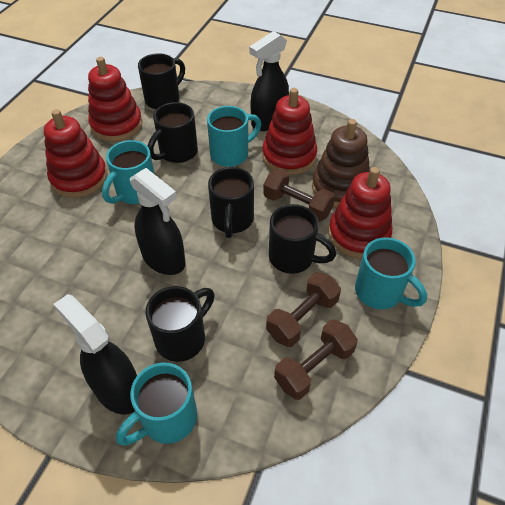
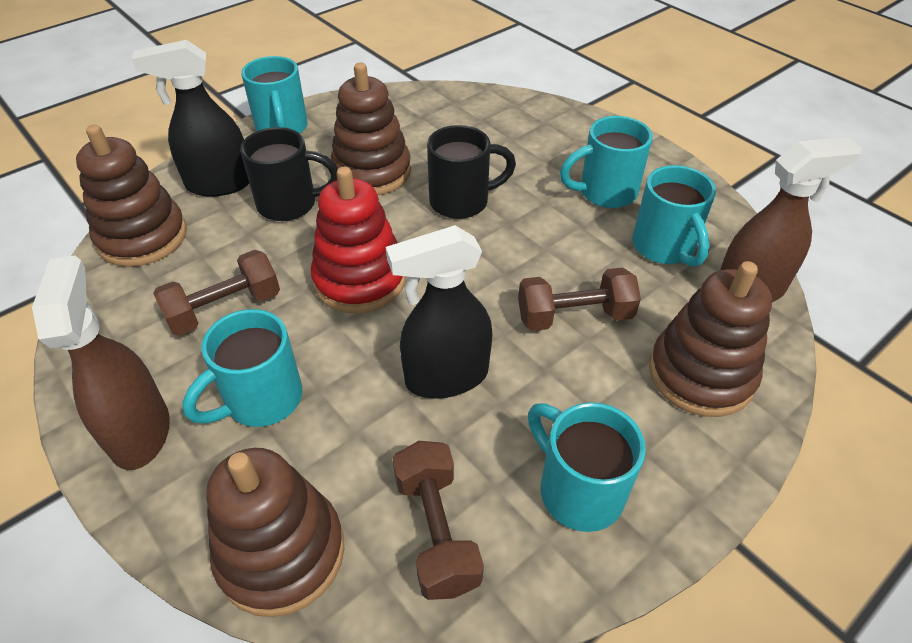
black mug: [138,53,185,109] [146,286,215,362] [148,102,198,163] [208,167,254,238] [269,204,336,274] = 5 -> [240,127,338,221] [427,125,516,219] = 2
black spray bottle: [54,294,137,414] [130,168,185,275] [249,31,289,131] = 3 -> [132,40,249,197] [386,225,492,399] = 2
brown spray bottle: none = 0 -> [32,255,170,470] [720,137,862,302] = 2
brown stacking toy: [312,119,370,208] = 1 -> [76,125,187,267] [206,448,344,617] [330,63,411,195] [649,261,772,417] = 4
red stacking toy: [44,109,108,198] [88,57,142,142] [262,88,317,175] [329,167,392,259] = 4 -> [311,167,406,314] = 1
turquoise mug: [102,140,154,204] [116,363,197,446] [207,106,261,167] [355,237,427,309] = 4 -> [182,309,303,427] [241,56,308,133] [528,402,646,532] [560,116,653,208] [632,165,716,267] = 5

